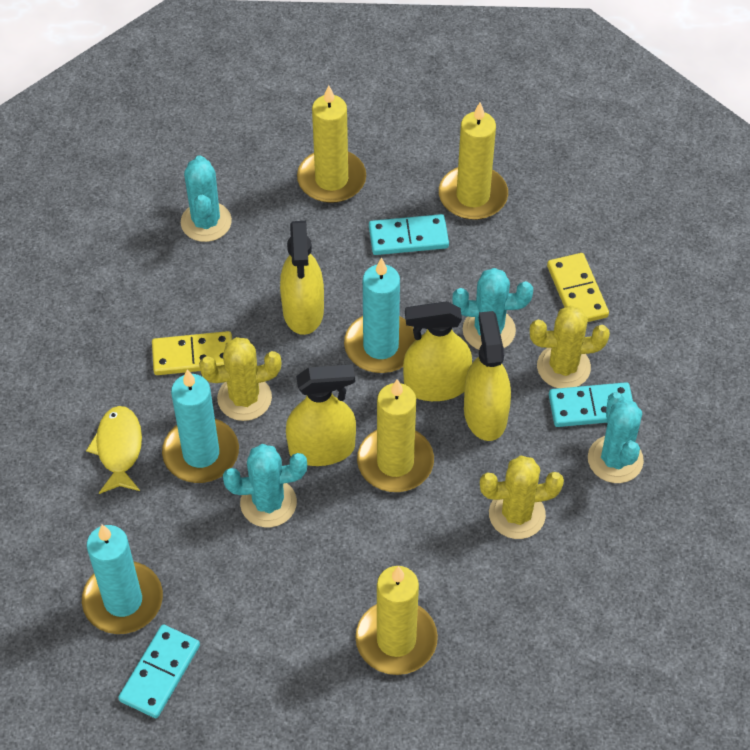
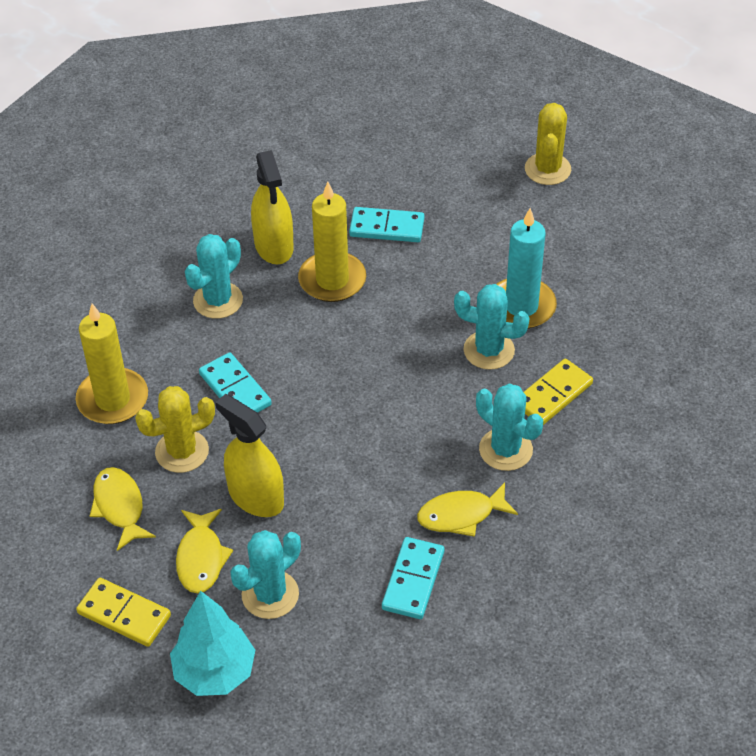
turquoise candle: [82,525,163,634] [162,370,239,483] [344,257,416,373] = 3 -> [497,208,557,329] = 1
turquoise tree: none = 0 -> [170,591,255,696] = 1
yellow cactus: [199,337,281,421] [480,455,564,539] [530,305,610,388] = 3 -> [135,386,215,473] [525,103,571,185] = 2
yellow candle: [297,85,366,203] [355,566,438,675] [357,379,434,492] [439,102,508,220] = 4 -> [76,304,148,424] [298,182,366,302] = 2
yellow fish: [86,406,142,494] = 1 -> [90,467,156,551] [176,509,233,593] [417,483,518,537] = 3
yellow spray bottle: [280,221,324,335] [286,364,356,466] [403,301,472,401] [464,311,511,441] = 4 -> [215,394,284,517] [251,150,294,264] = 2

